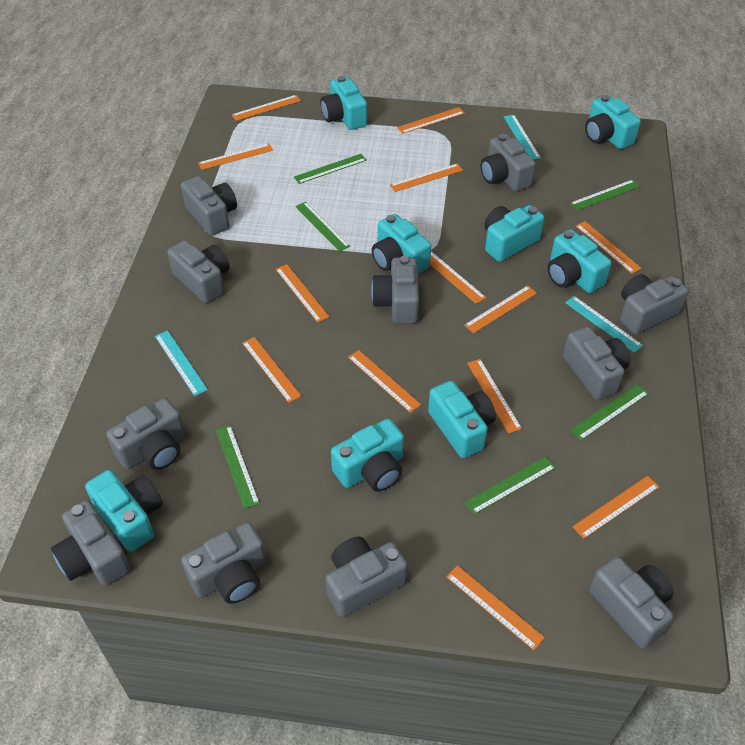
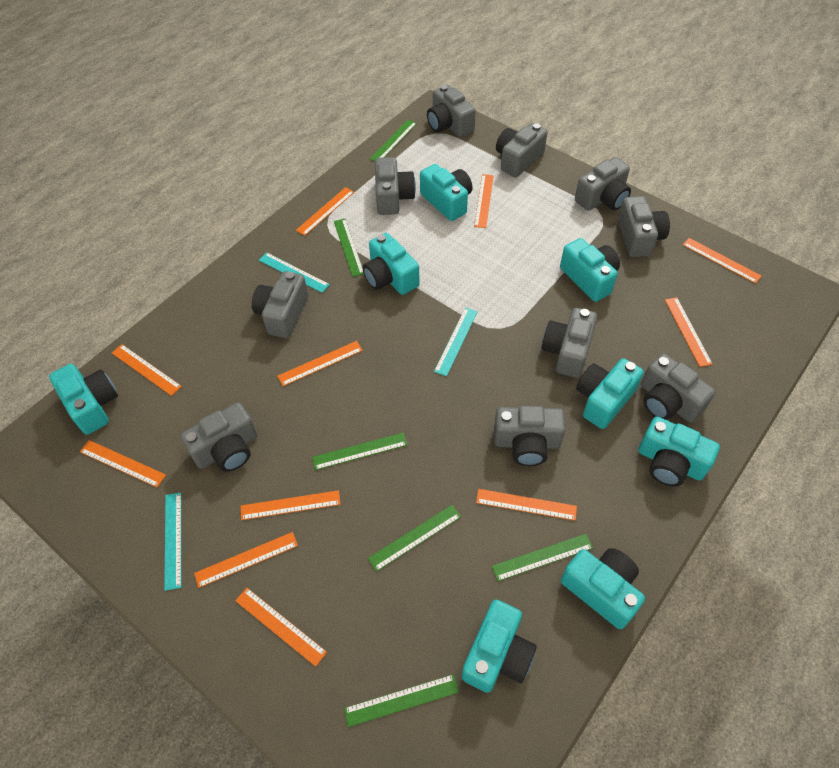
grey camera: [51,500,130,586] [106,398,185,470] [167,240,230,303] [181,176,237,236] [181,522,266,604] [326,537,408,617] [371,256,419,324] [481,134,536,192] [563,327,630,400] [589,557,674,649] [620,274,689,334] = 11 -> [180,402,257,472] [252,271,308,338] [375,157,416,215] [427,85,476,137] [494,406,566,466] [496,123,547,177] [541,308,597,378] [575,157,631,211] [618,196,670,257] [641,354,715,423] = 10
orange ruler: [198,143,273,170] [232,95,301,121] [242,337,301,403] [276,264,329,323] [348,350,421,413] [390,163,463,192] [397,107,465,134] [430,251,486,304] [446,565,545,650] [464,286,537,334] [467,359,522,434] [573,476,659,539] [576,221,642,274] = 13 -> [80,440,166,487] [112,344,182,396] [194,532,298,588] [235,588,327,667] [241,490,340,520] [277,341,363,386] [296,187,354,236] [474,174,494,228] [476,489,577,521] [665,297,712,367] [683,238,762,284] = 11

